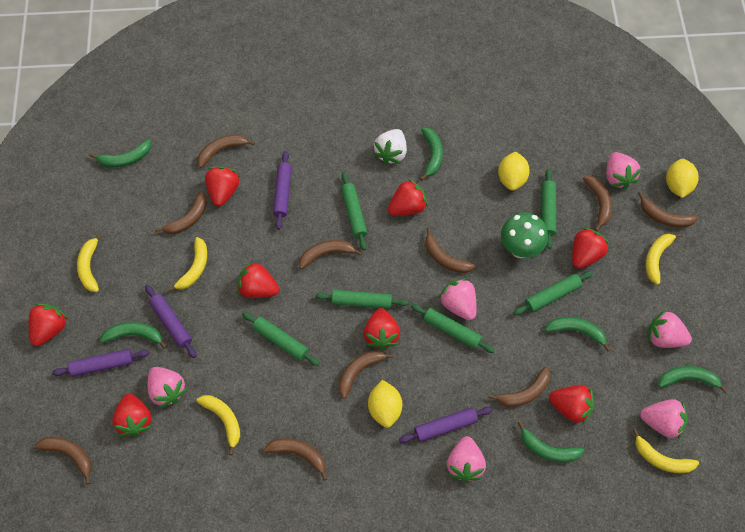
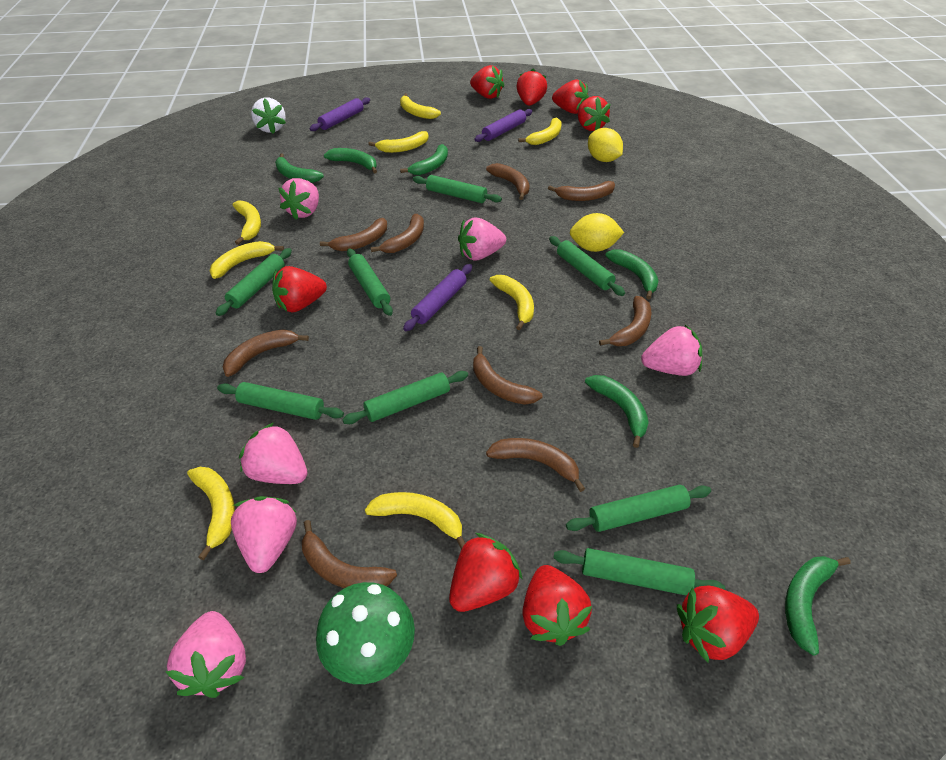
brown banana: [35,437,92,484] [155,191,207,234] [197,134,255,168] [264,438,328,480] [299,240,362,269] [339,350,394,399] [425,227,476,273] [488,367,550,407] [583,176,612,232] [638,191,698,227] = 10 -> [223,329,309,377] [302,520,397,588] [320,218,387,251] [371,214,424,253] [473,346,542,405] [486,163,530,200] [486,438,585,492] [548,181,615,201] [599,296,651,346] = 9
green rolling pin: [242,312,320,366] [315,290,409,309] [341,172,367,250] [411,304,495,353] [513,271,593,315] [542,169,556,249] = 6 -> [216,248,292,316] [217,382,344,420] [342,371,468,424] [347,248,393,316] [413,175,502,203] [549,236,625,296] [553,548,725,596] [566,485,711,532] = 8
purple rolling pin: [52,349,149,377] [145,285,197,358] [273,151,291,230] [399,406,493,443] = 4 -> [309,97,370,131] [403,264,472,331] [474,109,532,142] = 3
yellow banana: [77,233,103,292] [167,237,207,292] [197,395,240,455] [633,429,699,473] [646,233,682,285] = 5 -> [187,467,235,560] [210,241,284,279] [232,201,261,245] [365,492,465,549] [368,131,429,153] [400,93,441,119] [490,275,534,330] [518,117,562,145] = 8
yellow lemon: [368,380,402,428] [498,152,530,191] [666,159,699,198] = 3 -> [570,213,624,252] [588,128,623,162] = 2

